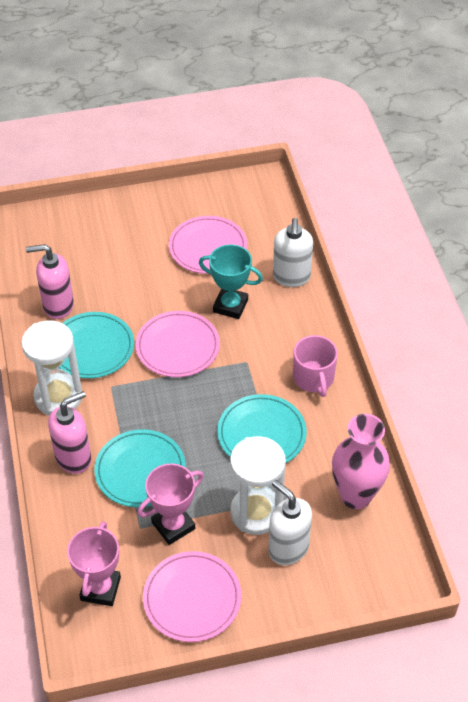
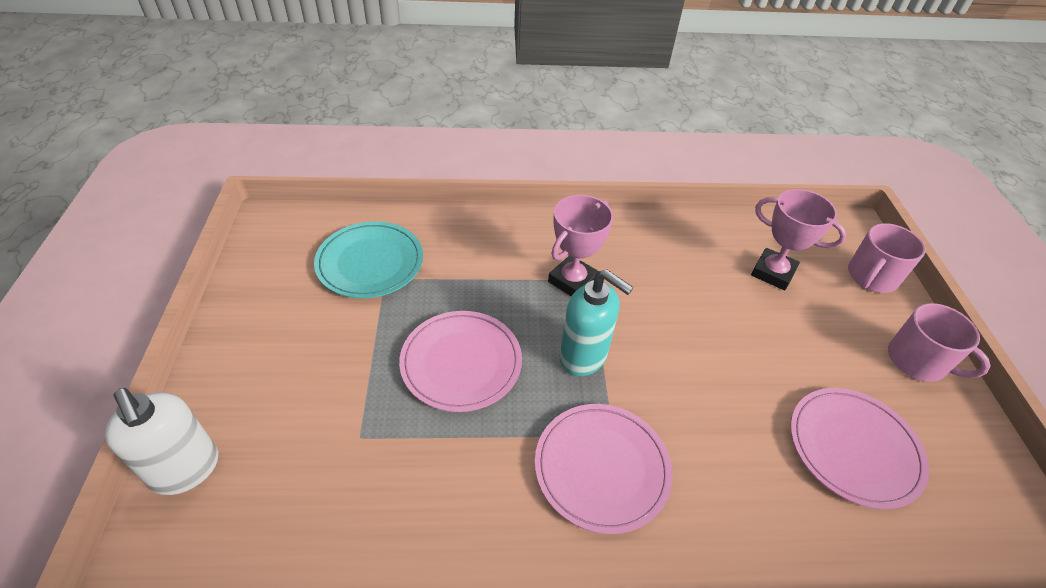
pink mug: [293,335,338,397] = 1 -> [848,223,926,293] [888,303,991,382] = 2
pink soap dispenser: [26,244,74,319] [48,391,91,474] = 2 -> none = 0
pink vase: [332,414,390,509] = 1 -> none = 0
turquoise plate: [59,312,134,378] [94,429,186,507] [217,394,307,463] = 3 -> [314,221,423,298] = 1
turquoise soap dispenser: none = 0 -> [560,269,634,376] = 1
turquoise trophy: [199,244,263,319] = 1 -> none = 0
white hourglass: [21,320,82,416] [230,436,286,535] = 2 -> none = 0
white soap dispenser: [268,480,312,565] [273,218,313,287] = 2 -> [105,388,218,495] = 1

